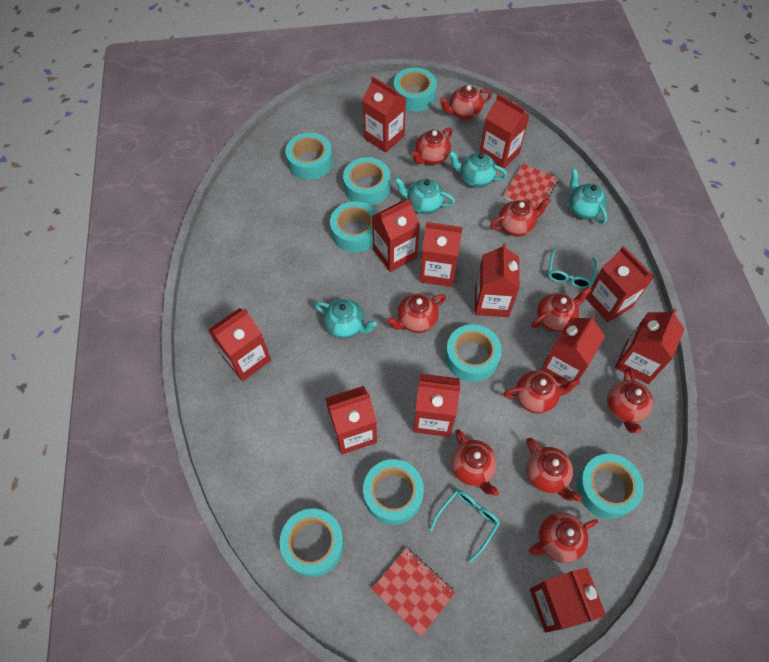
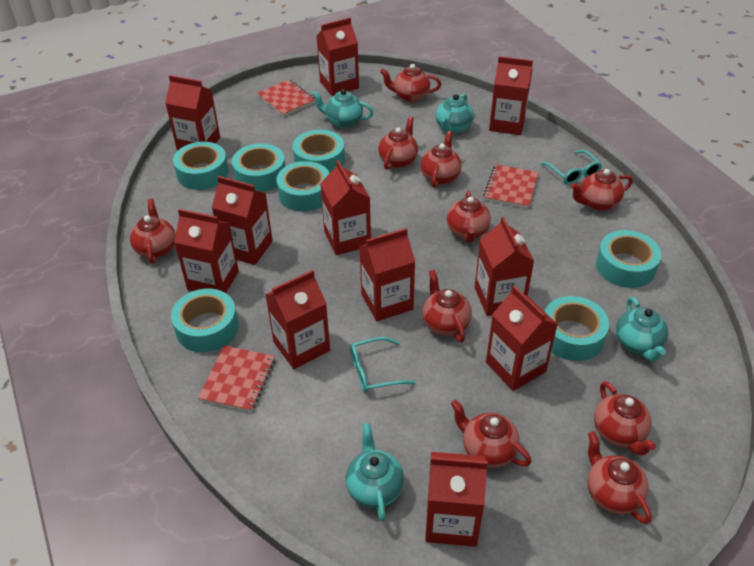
red carton: [208,308,271,381] [325,386,377,455] [362,76,406,153] [372,199,420,272] [413,374,461,437] [420,222,463,287] [475,243,520,317] [479,94,530,169] [530,568,606,633] [540,315,605,385] [586,246,654,323] [615,309,685,384] = 12 -> [165,75,220,150] [174,209,239,293] [212,176,273,265] [265,270,330,369] [317,18,359,96] [320,160,371,255] [359,228,415,321] [425,452,488,547] [475,216,534,316] [486,286,558,391] [489,56,533,135] = 11
red notebook: [372,548,456,637] [503,164,559,209] = 2 -> [198,346,275,412] [257,80,315,117] [483,164,539,208] = 3
turquoise tape: [280,509,344,577] [285,133,333,180] [330,202,377,252] [343,157,390,206] [363,459,424,525] [394,68,437,111] [445,324,502,382] [576,454,644,519] = 8 -> [171,289,239,352] [173,142,229,190] [232,143,285,192] [276,161,330,212] [293,130,345,173] [544,296,609,361] [596,230,661,288] = 7

